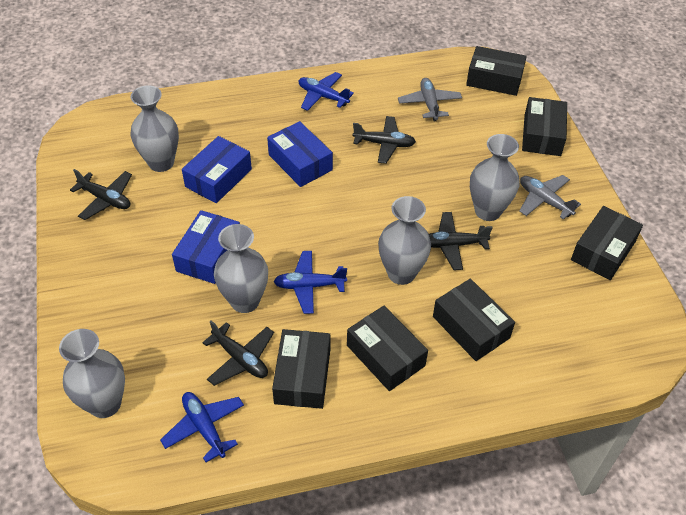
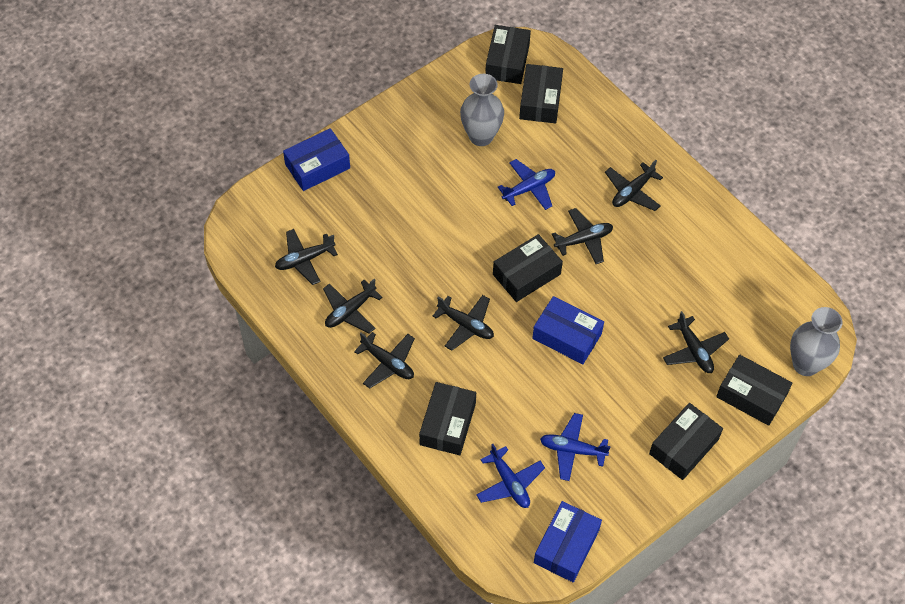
black plane: [70,169,132,220] [202,321,274,386] [353,116,416,164] [429,212,493,270] = 4 -> [275,229,338,285] [323,279,383,334] [354,332,415,389] [433,295,494,351] [552,208,613,264] [605,160,663,211] [663,311,729,373] = 7
grey plane: [398,78,462,121] [519,175,581,220] = 2 -> none = 0
grey vase: [59,329,125,418] [130,85,179,172] [214,224,268,313] [378,196,431,285] [470,134,520,221] = 5 -> [460,74,504,146] [790,307,842,376] = 2

